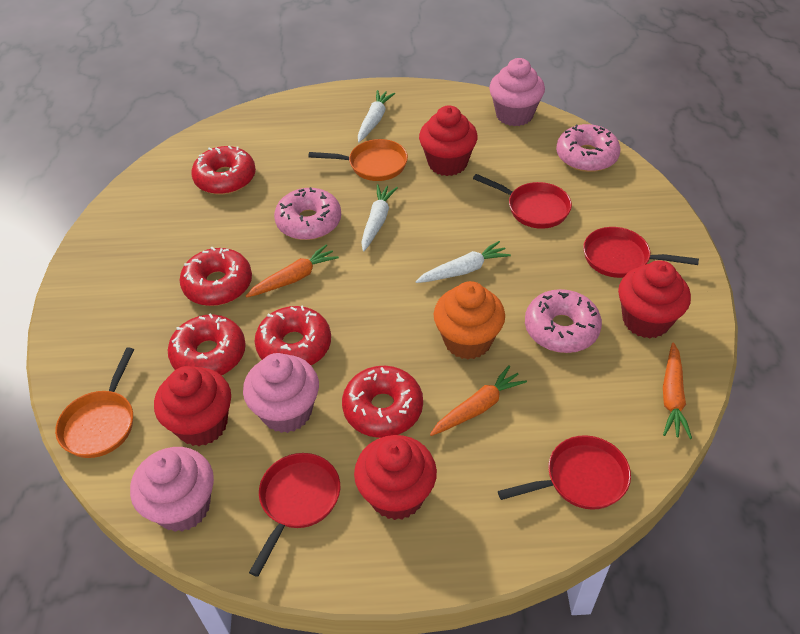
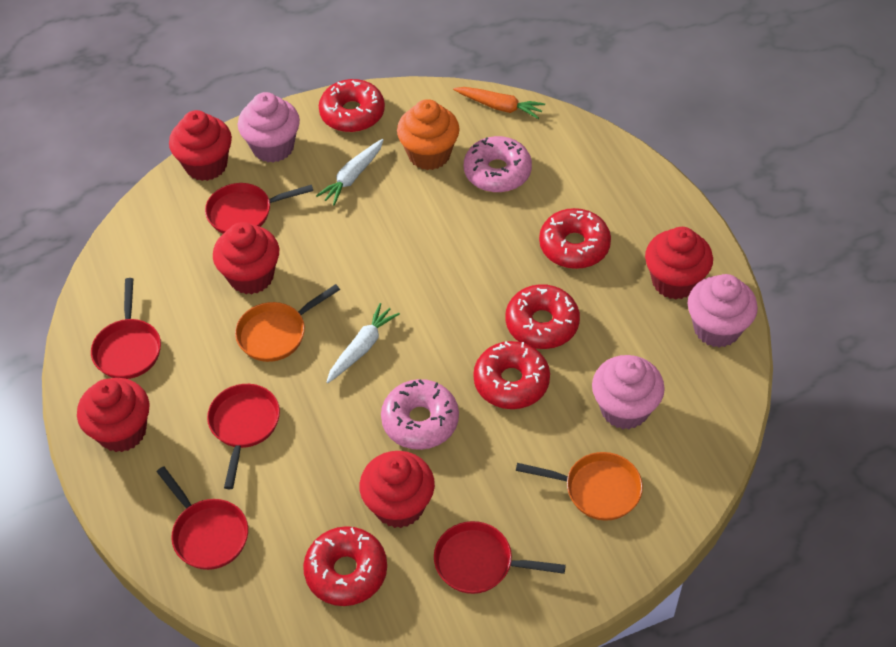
orange carrot: [246,245,339,298] [430,365,527,436] [663,343,692,439] = 3 -> [453,87,545,119] = 1
pink donut: [274,187,341,240] [525,289,602,353] [556,124,621,172] = 3 -> [381,379,459,450] [464,136,532,193] = 2
red cupcake: [154,366,231,446] [354,435,437,520] [419,105,478,176] [618,260,691,338] = 4 -> [77,378,150,452] [169,110,232,181] [213,222,279,294] [359,451,435,528] [645,227,713,299] = 5
red pan: [249,453,340,577] [473,174,572,229] [498,435,631,510] [583,227,699,278] = 4 -> [91,278,161,379] [157,466,248,570] [205,183,313,233] [207,384,280,489] [434,521,566,594] = 5
white carrot: [358,90,395,142] [361,184,398,252] [415,241,511,283] = 3 -> [316,139,384,206] [326,303,400,383] = 2

